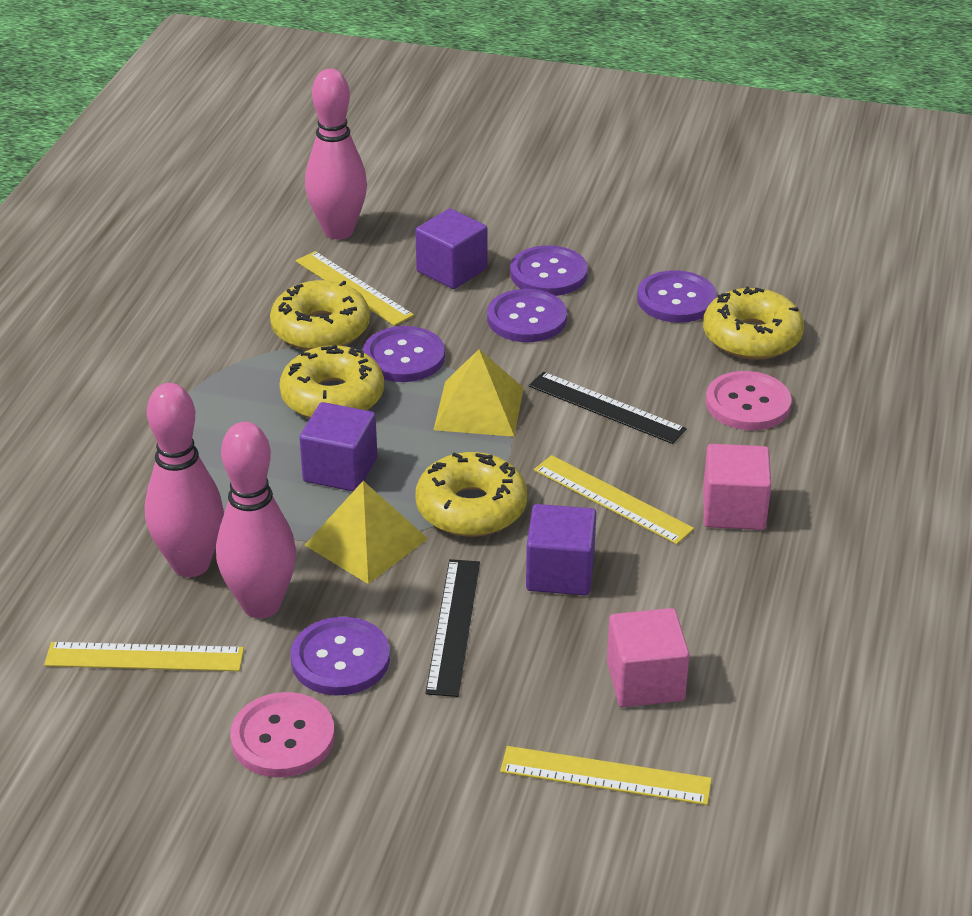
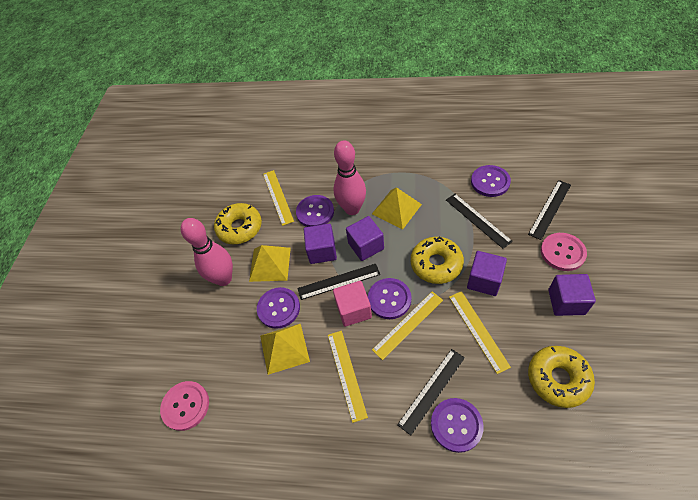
black ruler: [426,559,480,697] [529,372,687,444] = 2 -> [297,264,380,300] [397,349,465,436] [446,194,513,249] [528,180,571,240] = 4
pink bowling pin: [145,383,224,577] [216,422,296,618] [305,69,367,239] = 3 -> [181,218,233,286] [334,140,366,215] = 2
pink cube: [607,608,689,707] [703,444,771,530] = 2 -> [333,281,372,327] = 1
purple cube: [300,402,377,491] [415,209,487,289] [526,504,596,596] = 3 -> [304,224,337,264] [346,216,384,261] [467,251,507,296] [548,274,596,316] = 4
yellow donut: [270,280,370,350] [279,345,384,418] [415,452,527,537] [703,286,804,360] = 4 -> [214,203,262,244] [411,237,464,284] [528,346,595,408] = 3
yellow pyramid: [305,481,428,584] [434,349,524,437] = 2 -> [249,245,291,282] [260,324,310,375] [372,187,422,230] = 3

